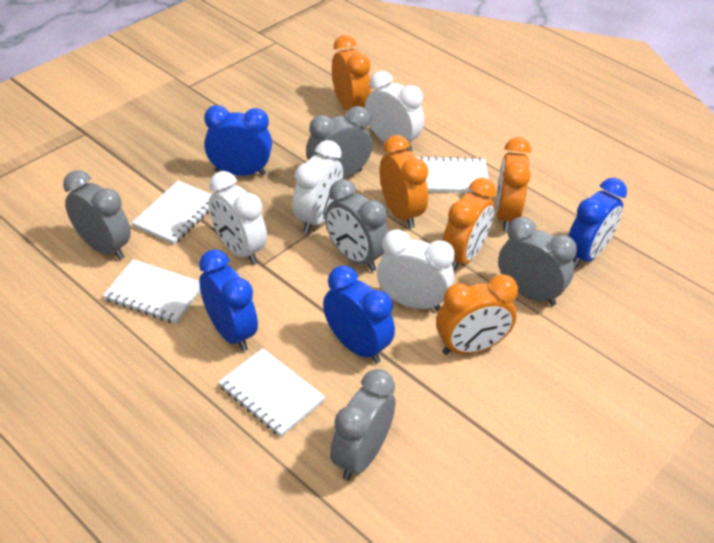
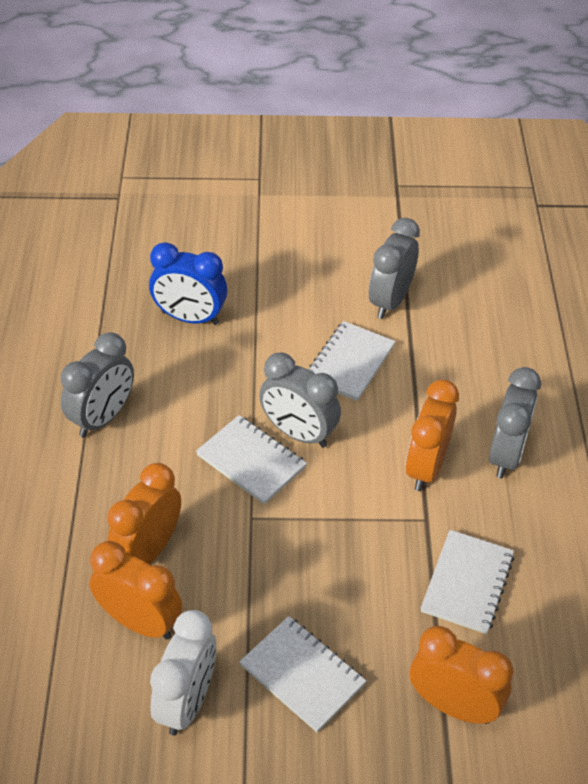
blue clock: [199,249,258,351] [204,105,272,176] [323,266,395,363] [568,178,627,268] = 4 -> [149,242,227,325] = 1
grey clock: [63,170,131,260] [306,106,372,179] [325,179,388,271] [330,369,396,481] [498,217,577,306] = 5 -> [61,332,134,437] [259,352,341,448] [369,218,420,319] [489,367,541,478] = 4
orange clock: [332,35,371,111] [380,135,428,228] [436,274,518,355] [443,178,496,271] [495,137,531,232] = 5 -> [89,541,182,640] [107,463,181,564] [405,379,459,491] [410,626,513,724] = 4
white clock: [209,171,267,265] [292,140,343,233] [365,71,424,152] [377,229,455,311] = 4 -> [150,610,216,736] = 1

